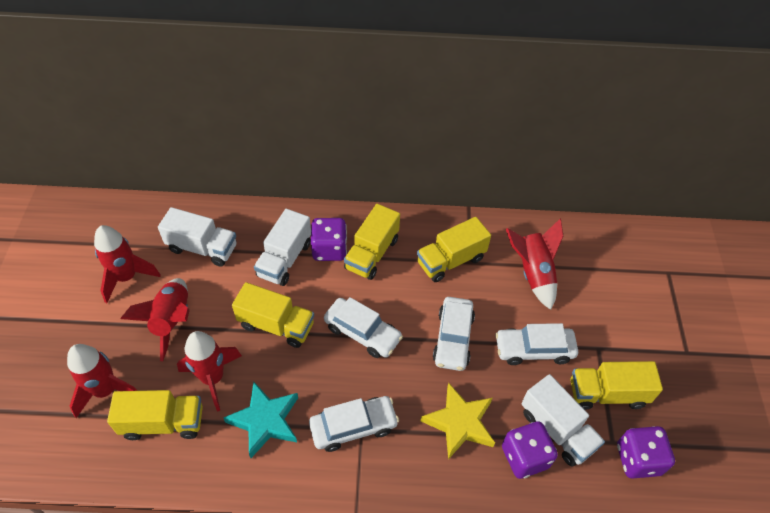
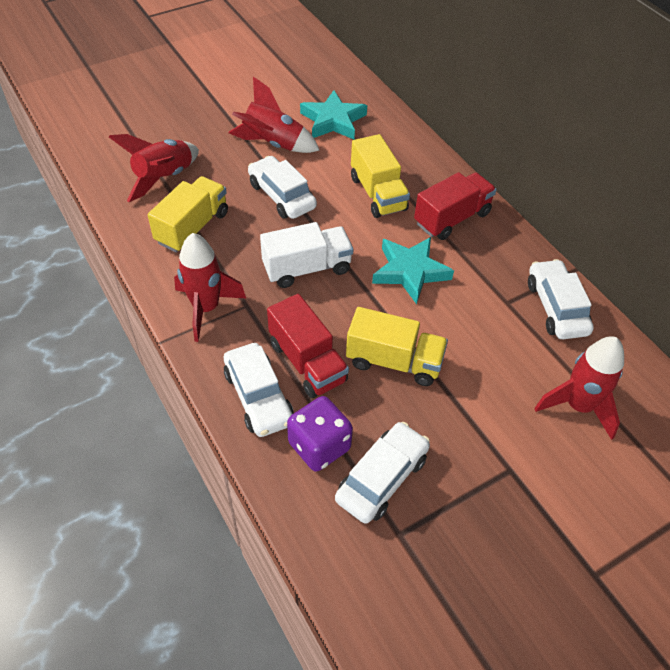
purple dice: [311,218,347,261] [502,421,558,479] [617,426,675,478] = 3 -> [287,396,353,472] = 1
red rocket: [67,344,137,418] [94,225,161,303] [121,278,190,361] [177,331,242,412] [506,218,563,310] = 5 -> [109,134,199,202] [174,233,246,342] [228,77,320,153] [534,336,624,440] = 4
red truck: none = 0 -> [267,294,349,398] [414,172,497,240] = 2
turquoise star: [223,382,298,458] = 1 -> [300,90,367,139] [372,237,454,304] = 2
white truck: [158,207,236,267] [254,209,311,286] [521,374,605,466] = 3 -> [260,222,353,288] = 1
yellow star: [421,383,495,460] = 1 -> none = 0
yellow truck: [107,390,203,440] [232,282,314,348] [344,204,400,280] [417,217,491,282] [570,361,663,410] = 5 -> [148,176,228,253] [346,307,448,386] [351,134,410,218] = 3

